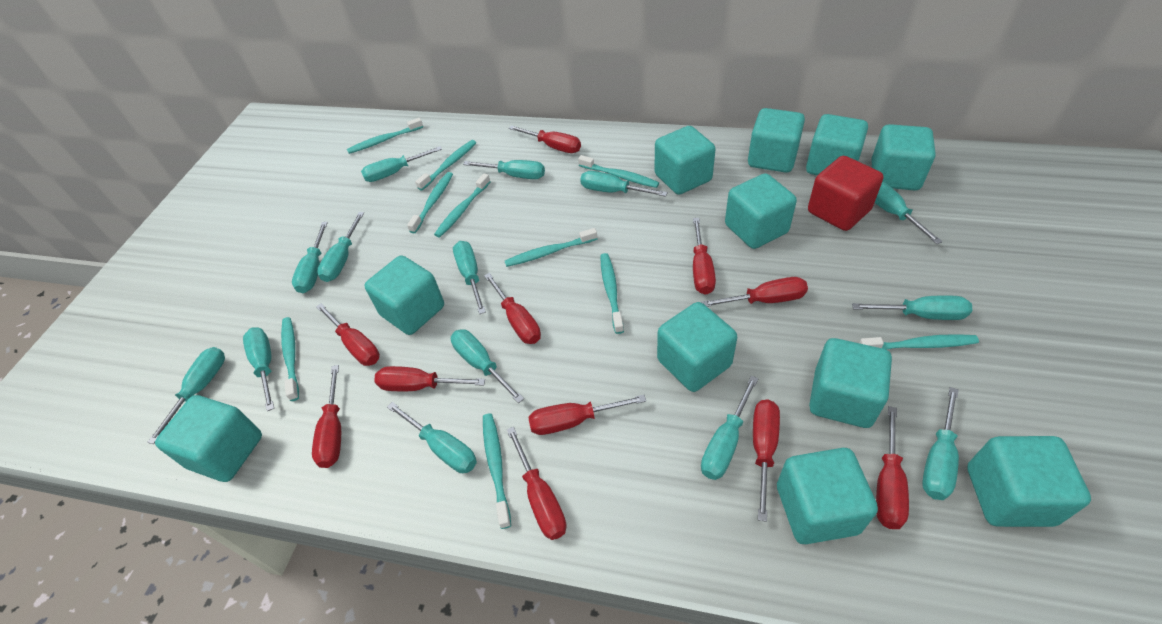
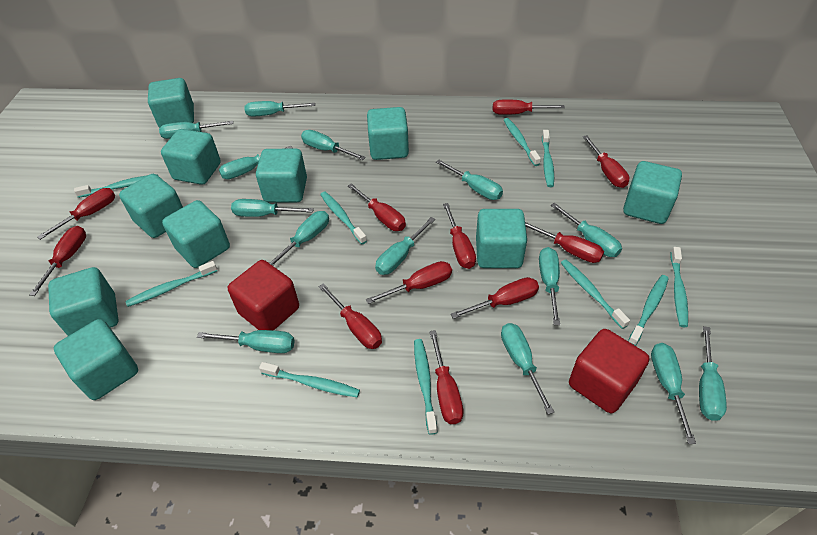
red cube: [808,156,883,231] = 1 -> [228,260,299,330] [569,329,649,413] = 2
turquoise cube: [155,395,262,482] [365,255,444,335] [655,126,715,195] [657,302,737,392] [725,173,797,249] [748,108,805,173] [777,448,878,544] [806,114,868,175] [809,338,892,428] [871,124,936,191] [967,436,1091,527] = 11 -> [48,267,119,336] [54,319,138,400] [119,174,183,238] [148,78,194,128] [161,129,221,185] [162,200,230,268] [256,149,307,203] [367,107,409,160] [476,209,527,268] [623,161,682,224] = 10

